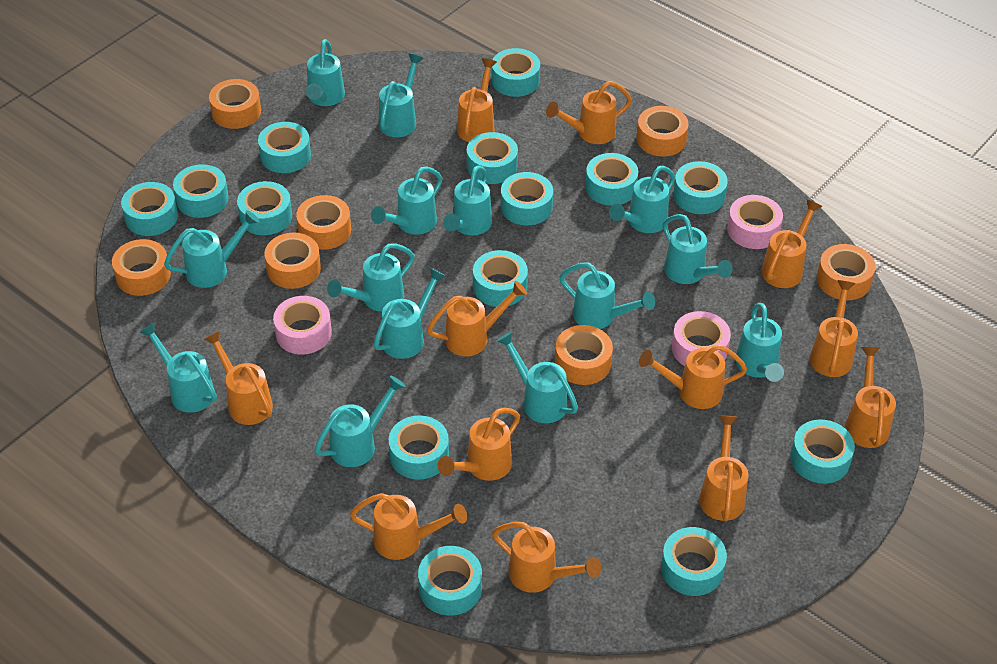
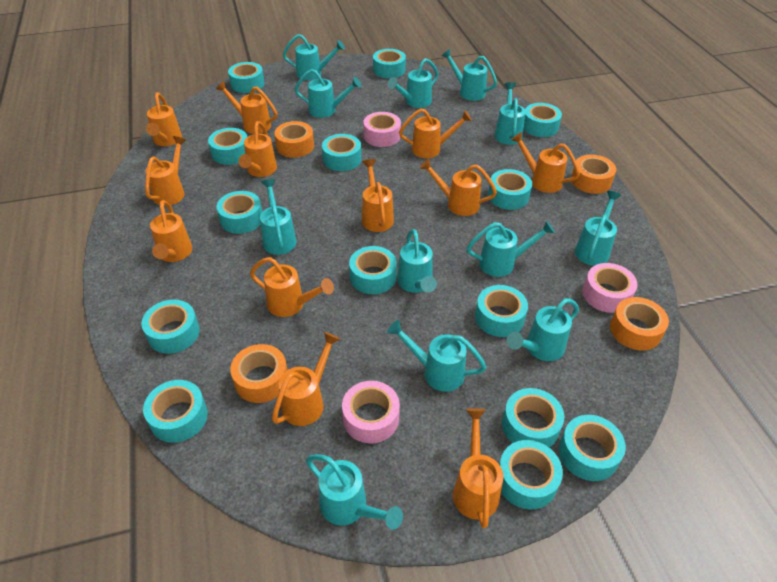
orange tape: [112,239,171,296] [209,79,261,129] [264,233,321,289] [296,195,351,250] [555,325,613,385] [636,106,689,156] [817,244,875,300] = 7 -> [230,344,287,403] [274,121,314,158] [571,154,616,194] [610,297,669,350] = 4
turquoise watering can: [139,322,217,413] [164,210,260,288] [306,39,345,106] [315,376,406,467] [327,243,415,312] [371,166,442,235] [374,268,446,359] [379,54,424,137] [443,165,492,235] [497,331,578,423] [559,262,655,329] [609,166,675,233] [663,214,733,284] [736,303,784,382] = 14 -> [260,179,297,255] [283,34,345,80] [295,69,361,118] [306,454,403,530] [387,320,486,392] [388,58,438,108] [397,229,437,293] [441,49,497,101] [467,220,555,277] [494,82,526,145] [507,298,579,361] [575,191,621,266] = 12

